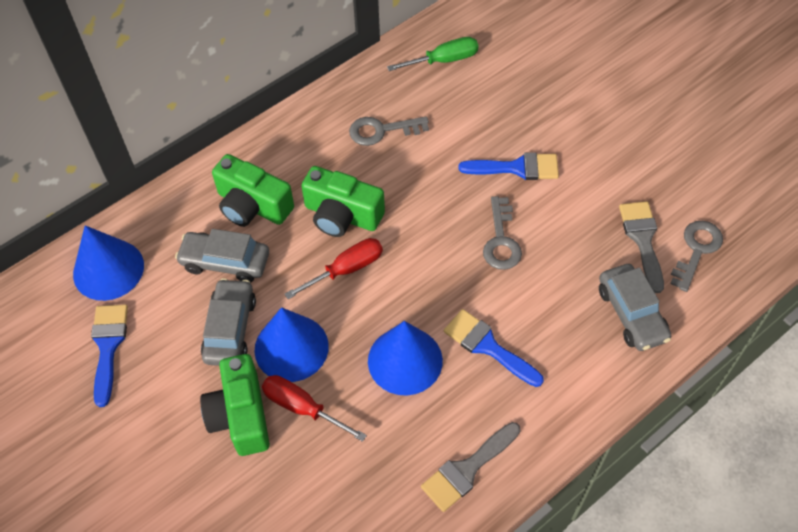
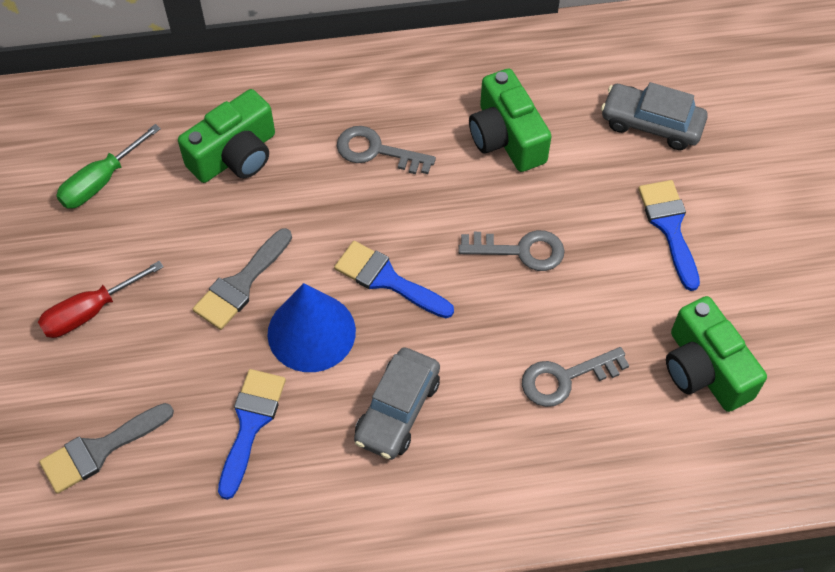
blue cone: [73,225,144,301] [254,307,329,382] [368,321,443,395] = 3 -> [267,283,356,372] = 1
grey car: [175,229,269,283] [201,278,256,366] [599,264,671,351] = 3 -> [354,347,440,460] [601,82,708,150] = 2
red screwdriver: [262,375,367,442] [285,238,383,299] = 2 -> [38,261,164,338] = 1

